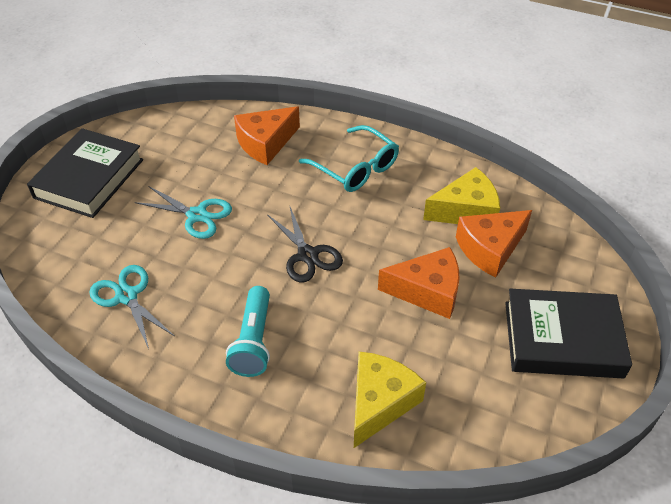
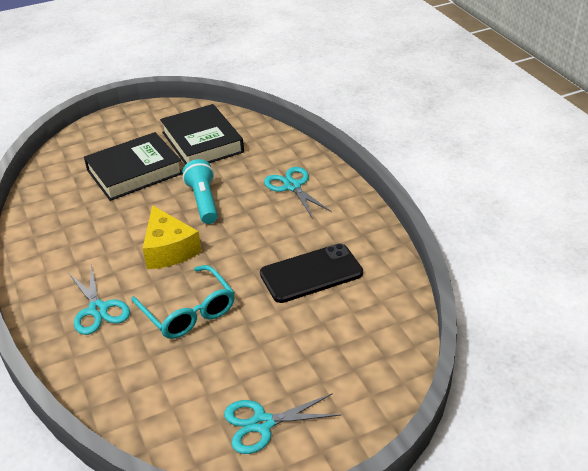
black phone: none = 0 -> [260,243,363,303] = 1
black scissors: [267,207,343,282] = 1 -> none = 0
orange cheese: [234,106,300,165] [378,247,460,319] [456,210,532,278] = 3 -> none = 0
turquoise scissors: [89,265,174,349] [135,186,232,239] = 2 -> [69,265,130,335] [224,393,341,454] [264,167,332,219] = 3
yellow cheese: [354,352,426,448] [423,167,500,224] = 2 -> [143,205,201,269] = 1

